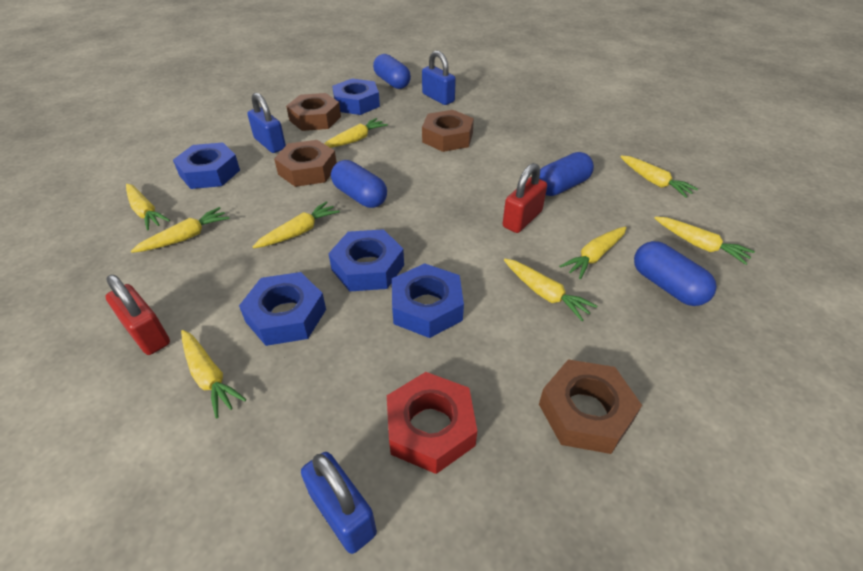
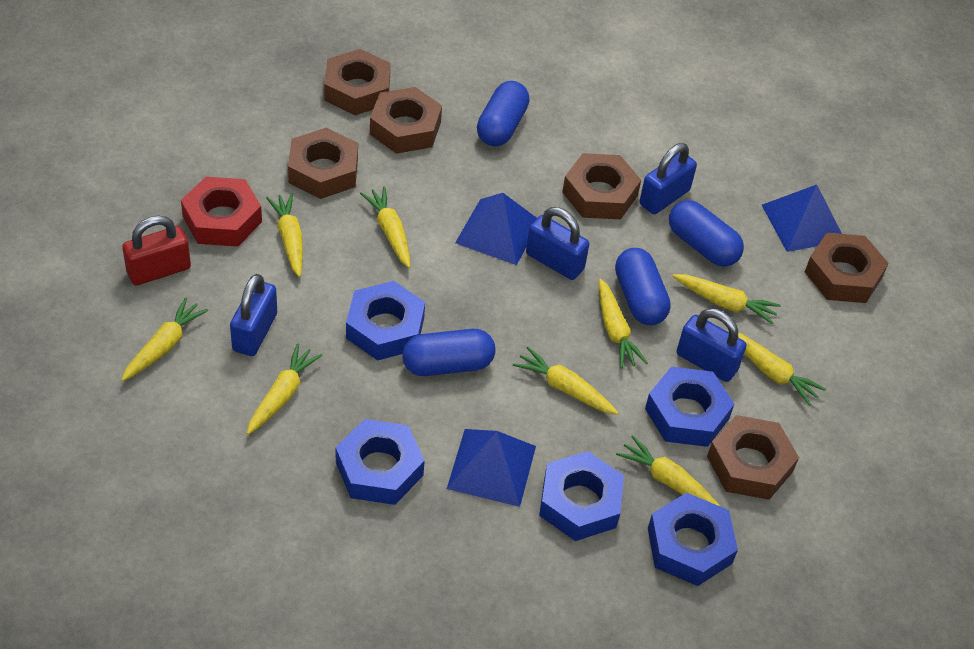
blue padlock: [247,93,286,153] [301,452,377,554] [422,50,456,105] = 3 -> [230,274,277,356] [526,207,589,280] [639,143,697,214] [677,308,747,382] = 4
blue pyramid: none = 0 -> [447,429,536,507] [455,193,537,265] [762,185,842,252] = 3
brown nut: [274,140,337,187] [286,93,341,131] [422,110,474,152] [539,359,642,454] = 4 -> [288,127,358,199] [324,49,391,115] [370,87,442,154] [562,153,641,220] [707,415,799,500] [805,233,889,303] = 6
red padlock: [105,275,170,355] [503,163,547,233] = 2 -> [122,216,191,286] = 1

